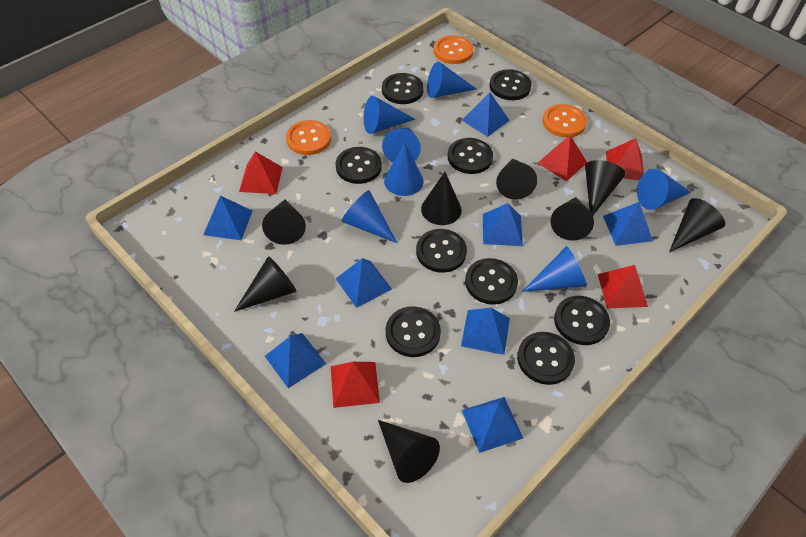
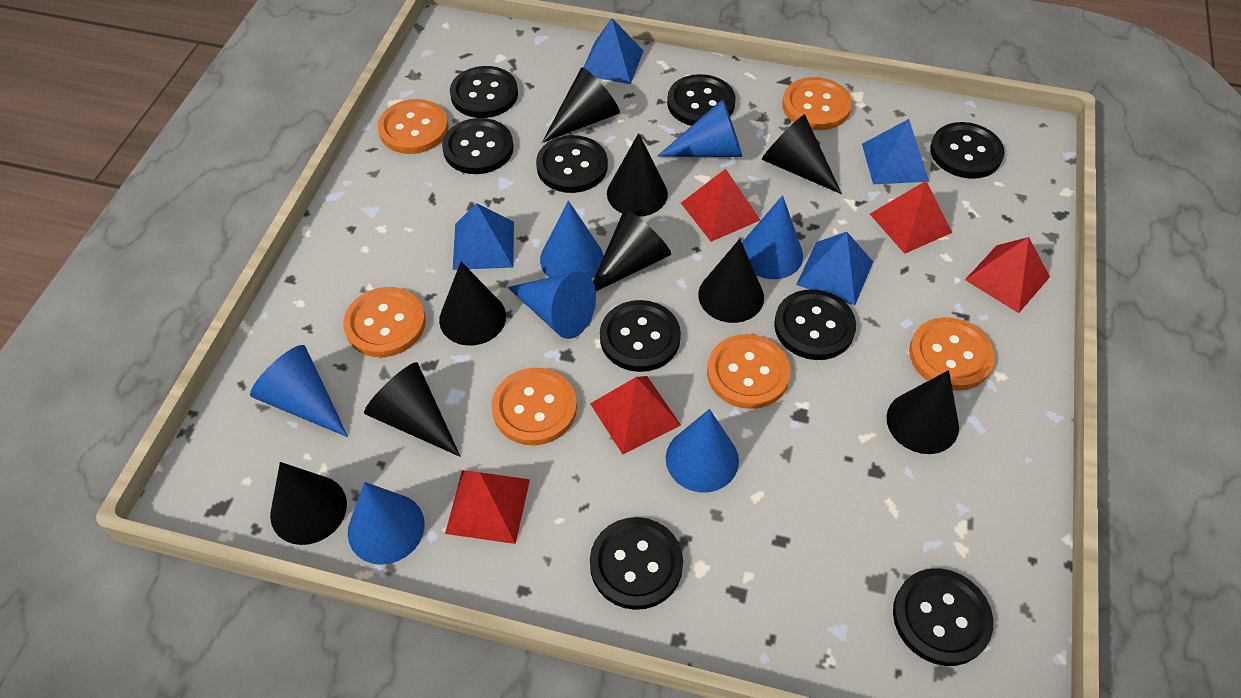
black cone: [234,256,297,312] [262,199,306,245] [378,420,440,483] [421,172,462,225] [496,158,537,200] [551,197,594,241] [585,160,625,215] [669,198,725,253] = 8 -> [270,462,347,545] [364,362,460,457] [439,261,506,346] [542,67,620,143] [593,209,671,291] [607,133,668,217] [698,239,764,323] [761,114,842,194] [886,370,959,454] = 9
blue pyramid: [203,196,252,240] [265,333,326,388] [336,258,392,308] [461,308,510,355] [462,92,510,137] [462,397,523,453] [483,203,523,246] [603,202,653,246] = 8 -> [453,203,514,270] [583,18,643,84] [796,232,873,305] [862,119,929,184] = 4
orange button: [286,120,331,155] [434,35,473,64] [542,104,587,138] = 3 -> [343,287,426,357] [378,99,448,154] [492,368,577,445] [707,334,791,409] [782,77,852,130] [909,317,995,391] = 6

